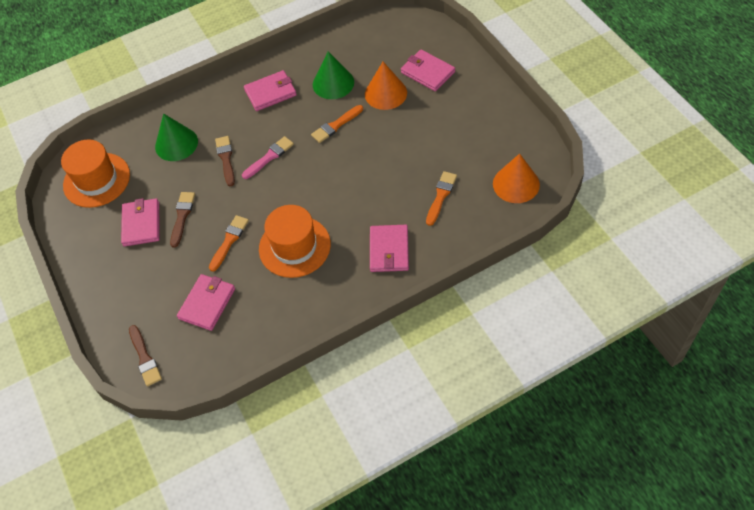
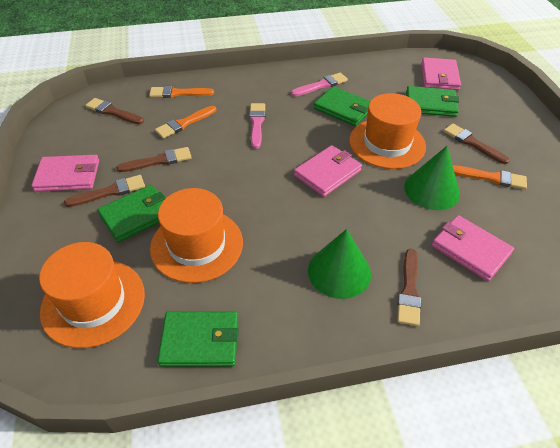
brown brush: [129,325,162,386] [170,192,195,248] [215,136,235,186] = 3 -> [64,175,145,207] [85,98,144,125] [116,147,192,172] [397,249,421,326] [444,124,510,164] = 5
green wallet: none = 0 -> [97,185,166,242] [157,311,239,367] [314,86,370,126] [406,86,459,117] = 4
orange cone: [365,62,407,110] [493,153,540,203] = 2 -> none = 0
orange hat: [61,139,130,208] [259,205,331,278] = 2 -> [39,242,145,348] [150,188,243,283] [349,93,426,169] = 3
pink brush: [242,136,294,179] = 1 -> [249,103,265,149] [291,72,348,97] = 2
pink wallet: [121,198,160,247] [177,274,235,331] [244,70,297,111] [370,225,409,272] [401,49,455,91] = 5 -> [31,155,99,192] [294,145,362,197] [421,58,461,90] [432,215,514,281] = 4

